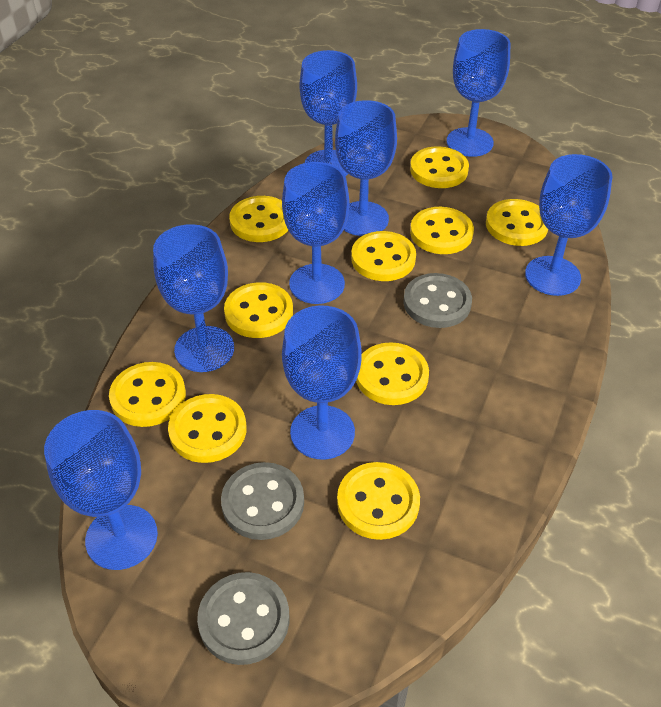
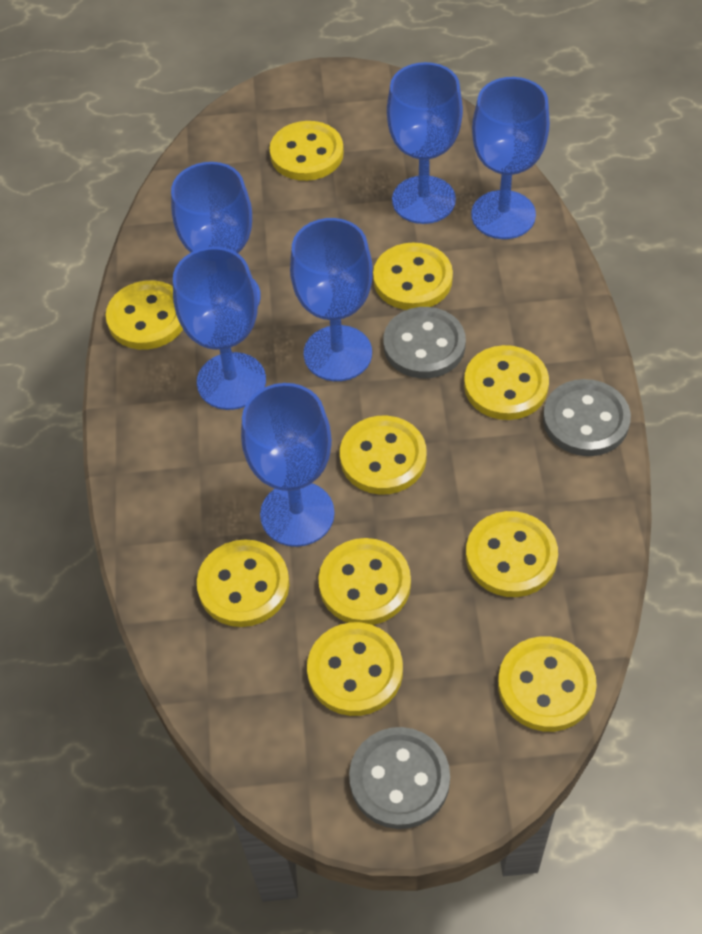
blue goblet: [44,410,158,570] [153,224,234,372] [282,162,349,304] [282,306,362,459] [300,50,357,176] [335,100,397,236] [446,29,511,157] [525,154,612,296] = 8 -> [171,162,261,305] [173,247,266,410] [241,383,335,547] [290,218,373,381] [387,62,463,224] [471,77,550,239] = 6

